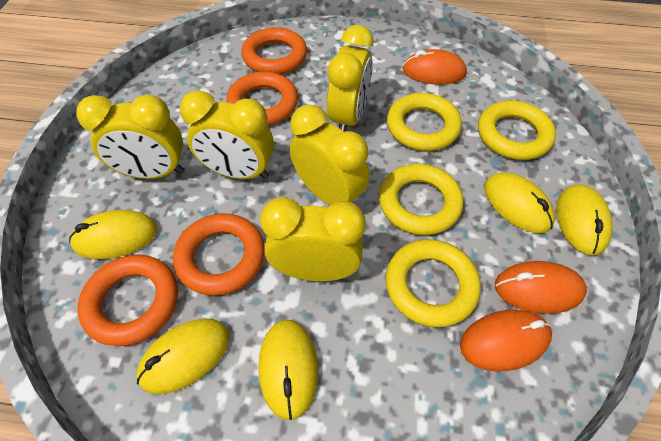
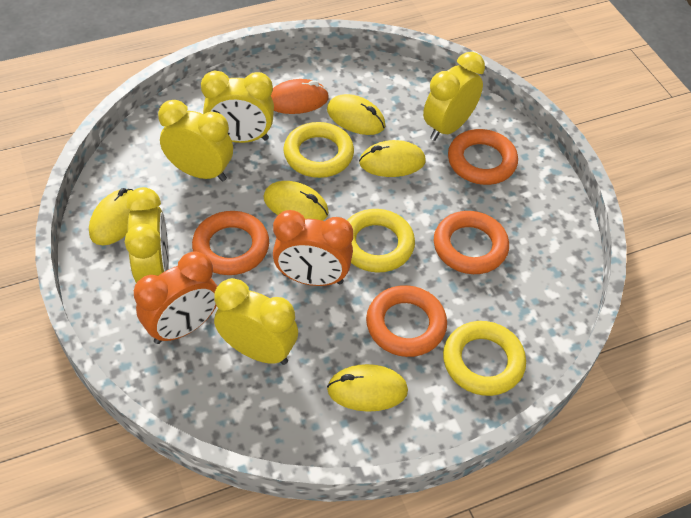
orange clock: none = 0 -> [134,251,218,344] [273,210,353,286] = 2
orange mouse: [403,49,467,85] [460,310,552,371] [495,261,587,314] = 3 -> [271,79,329,114] = 1
yellow ring: [379,164,464,235] [385,239,481,327] [387,93,462,151] [478,101,556,160] = 4 -> [283,122,354,178] [347,209,415,273] [443,321,526,396] = 3

